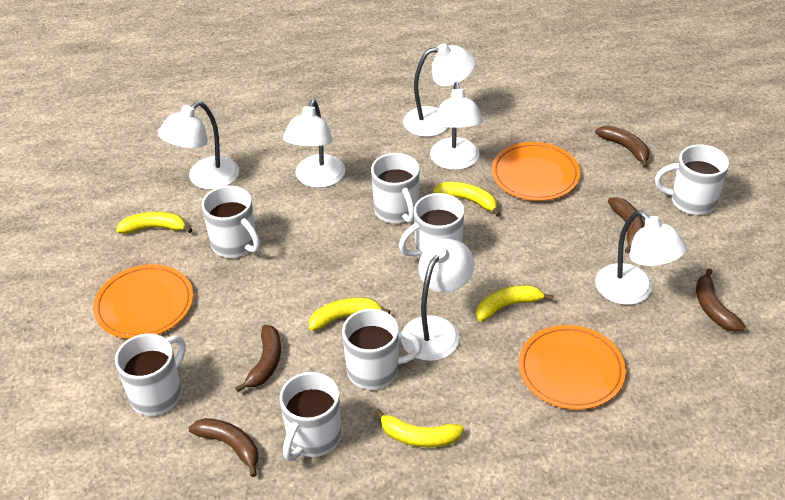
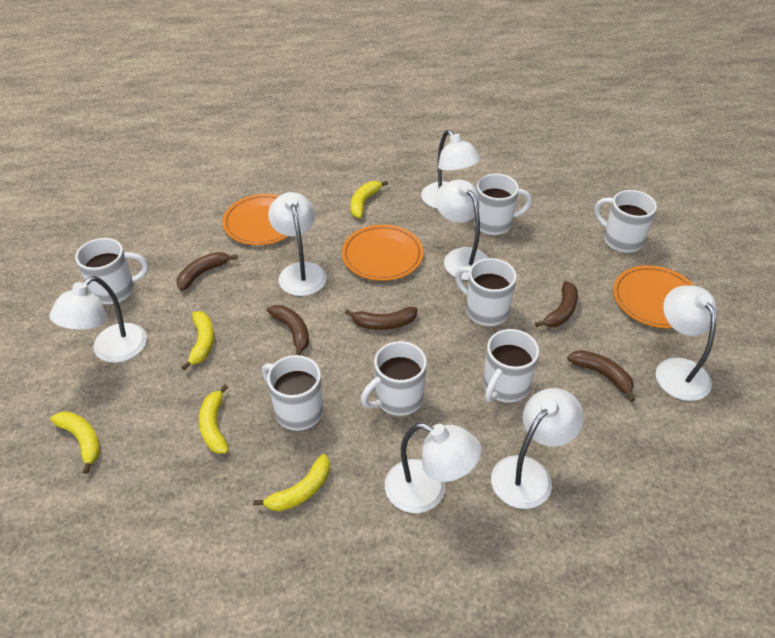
white lamp: [158,101,239,190] [283,99,346,188] [401,239,474,361] [403,43,475,137] [430,82,483,170] [595,210,687,305] = 6 -> [49,276,147,363] [268,192,327,296] [385,423,481,513] [421,130,481,209] [435,180,489,280] [491,388,584,509] [656,286,717,401] = 7

